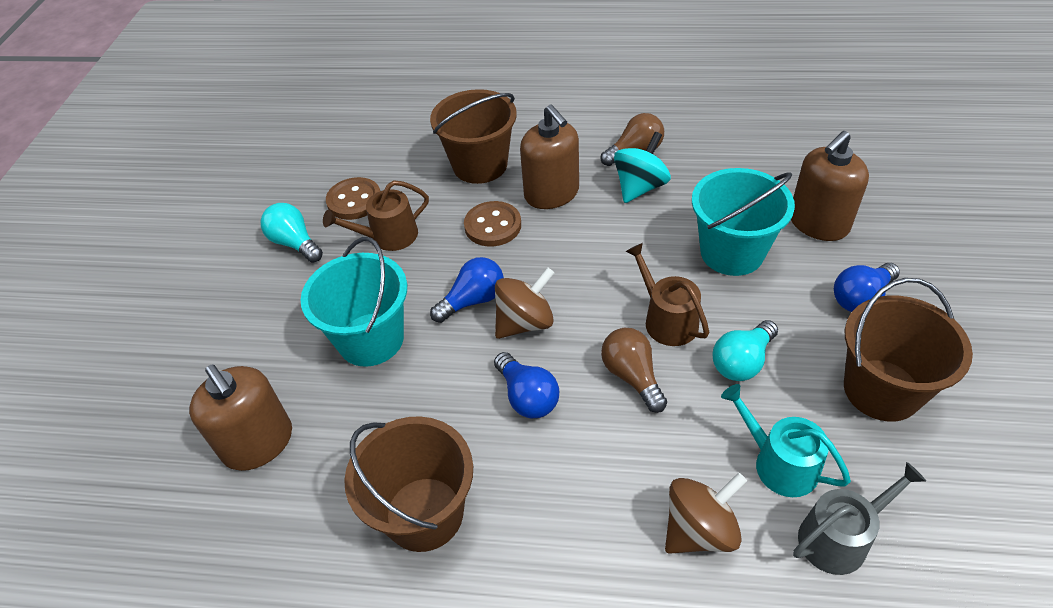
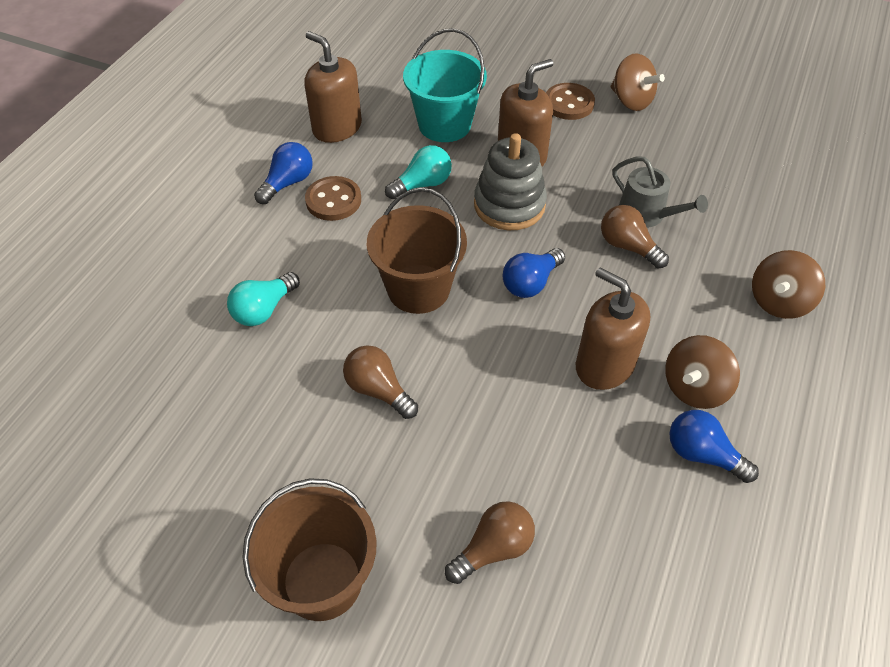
brown bucket: [344,416,473,552] [430,89,517,184] [844,278,973,422] = 3 -> [242,478,377,621] [367,188,467,314] = 2
brown light bulb: [601,113,664,166] [601,328,667,413] = 2 -> [343,345,418,419] [445,501,535,584] [601,205,669,268] = 3
brown spinning top: [495,267,554,339] [665,472,747,554] = 2 -> [610,53,665,111] [665,335,740,409] [752,250,825,319] = 3
brown watering can: [323,180,429,251] [625,243,709,346] = 2 -> none = 0
grey stacking toy: none = 0 -> [474,133,547,230] = 1
turquoise bucket: [300,237,407,367] [692,168,795,276] = 2 -> [403,28,487,142] = 1
turquoise spinning top: [614,132,671,203] = 1 -> none = 0
turquoise watering can: [721,384,851,497] = 1 -> none = 0

